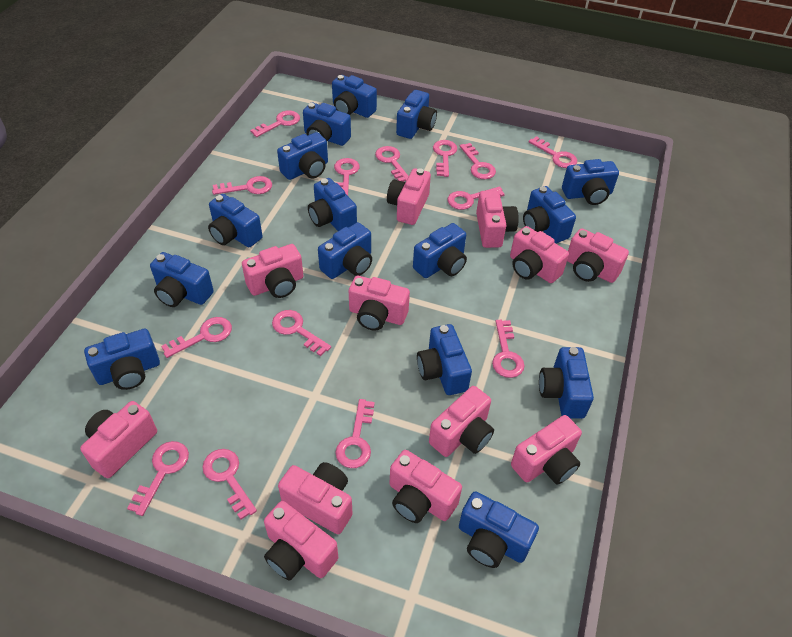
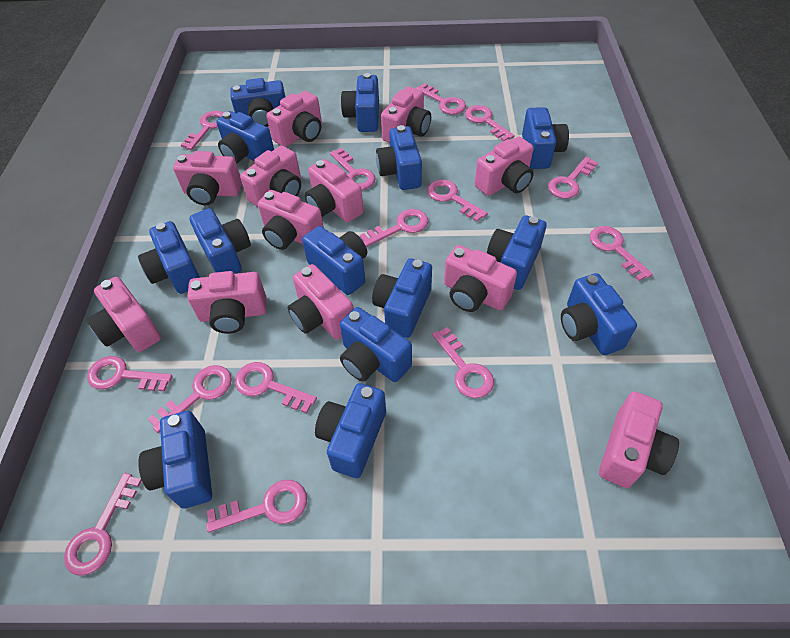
blue camera: [84,329,160,390] [150,252,214,307] [208,194,262,247] [277,132,328,180] [303,102,351,146] [308,178,357,231] [318,222,372,279] [332,75,377,118] [396,90,437,139] [413,223,467,278] [417,324,472,395] [459,491,539,568] [523,186,576,243] [539,347,594,419] [562,159,619,205] = 15 -> [138,221,200,294] [138,411,212,509] [189,208,251,274] [216,111,274,164] [230,78,285,127] [302,226,367,295] [315,383,386,478] [340,307,412,382] [341,73,379,132] [372,258,432,338] [376,125,422,190] [487,215,547,290] [522,107,569,169] [561,273,637,355] = 14

